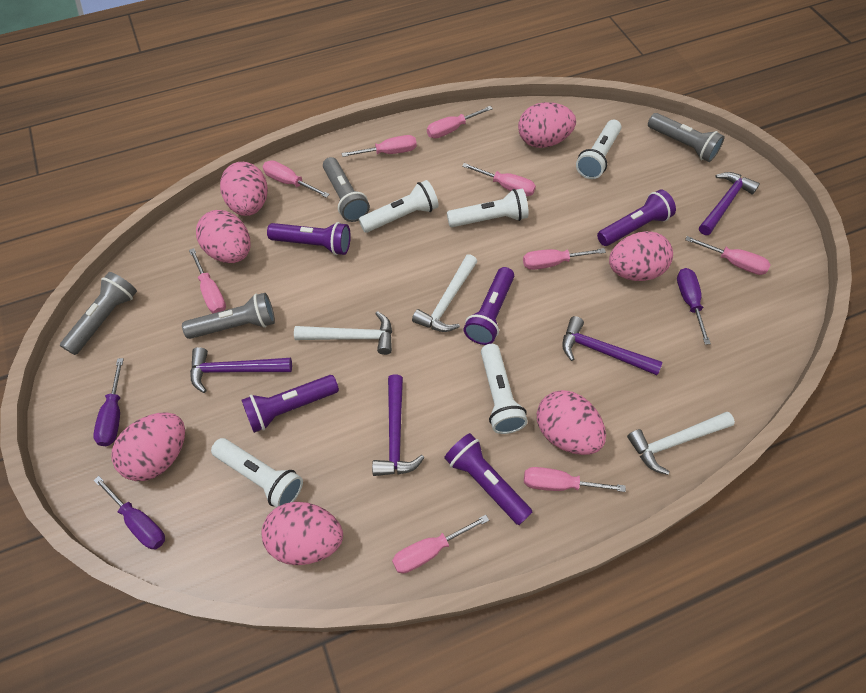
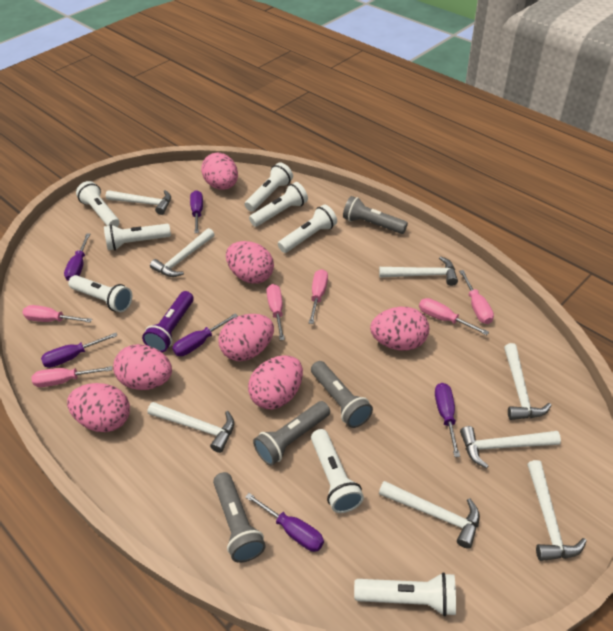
pink screwdriver: [189,248,226,313] [263,160,330,198] [342,135,417,157] [392,515,489,573] [427,106,493,139] [462,163,536,196] [523,248,606,270] [524,467,626,492] [685,236,770,275] = 9 -> [23,305,92,323] [31,366,112,387] [267,284,285,340] [309,269,328,324] [419,298,489,335] [459,270,494,324] = 6
purple flashlight: [241,375,339,433] [267,222,351,255] [444,433,532,525] [464,267,514,345] [597,190,676,246] = 5 -> [142,291,194,352] = 1
purple hammer: [190,347,292,393] [372,375,425,476] [562,316,662,375] [699,172,760,235] = 4 -> none = 0
purple screwdriver: [93,358,124,446] [94,476,165,550] [677,268,711,345] = 3 -> [41,333,118,368] [64,233,90,281] [172,313,238,356] [190,190,203,233] [245,493,324,552] [435,383,460,457] = 6
white flashlight: [211,438,303,507] [359,180,439,233] [447,189,529,227] [481,344,528,434] [576,120,621,179] = 5 -> [68,275,132,312] [76,181,120,227] [104,224,171,250] [245,163,293,212] [249,182,308,227] [278,204,337,253] [311,429,364,513] [354,572,456,616] = 8
white hammer: [294,311,392,355] [412,254,477,332] [627,412,735,475] = 3 -> [106,190,171,215] [148,402,234,453] [150,228,215,277] [379,256,458,286] [379,481,480,549] [460,426,561,468] [504,343,551,420] [527,460,586,561] = 8

